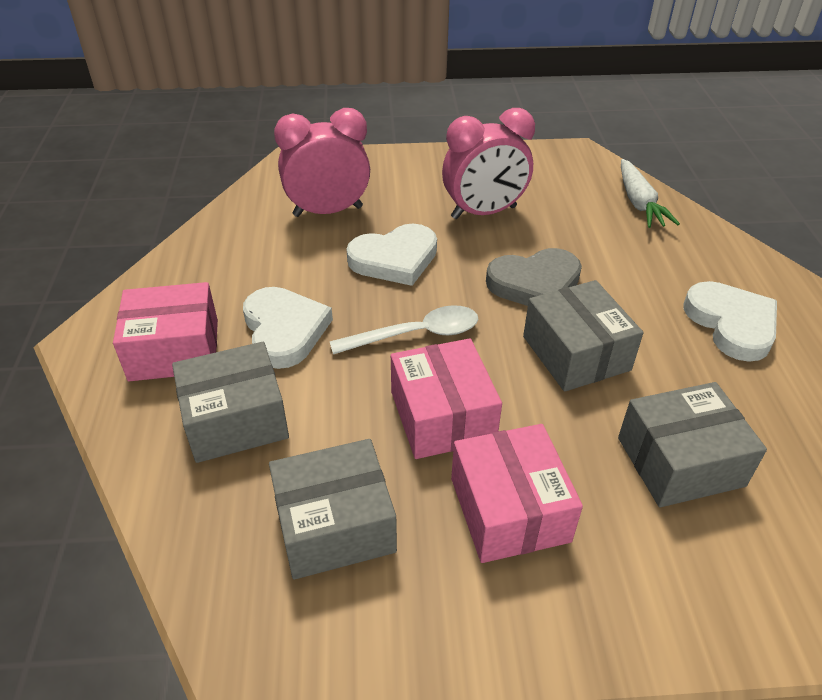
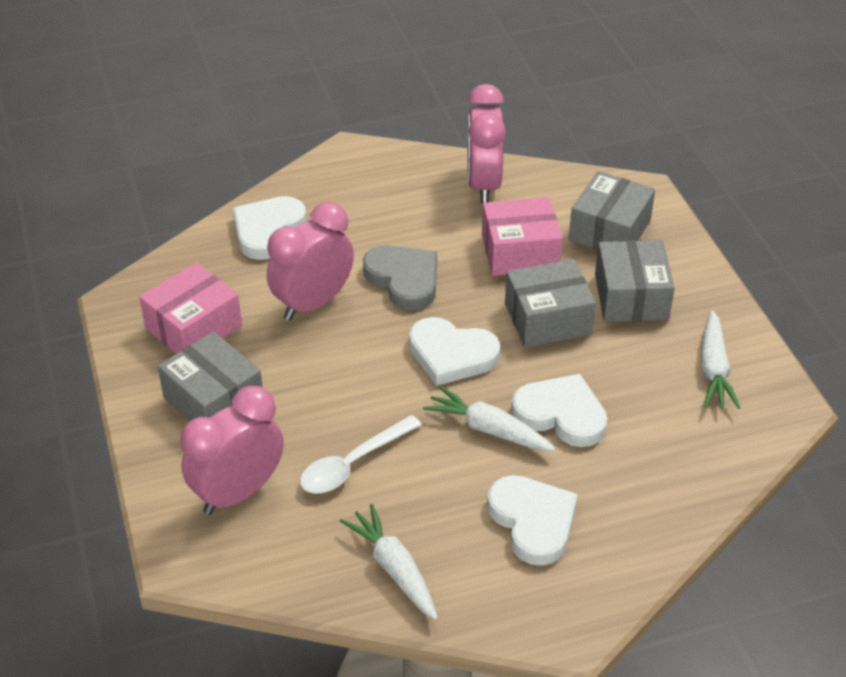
pink box: [113,282,218,381] [391,338,502,459] [451,424,583,563] = 3 -> [139,262,242,354] [482,197,562,276] = 2
pink clock: [274,108,370,217] [442,108,535,219] = 2 -> [180,386,284,515] [267,202,354,321] [467,84,506,204] = 3
white carrot: [621,159,680,228] = 1 -> [340,504,438,620] [423,385,555,451] [700,311,740,409] = 3
white heart: [243,287,333,369] [346,224,437,286] [684,281,777,362] = 3 -> [232,196,306,260] [409,317,500,386] [487,475,578,566] [511,374,608,447] = 4

